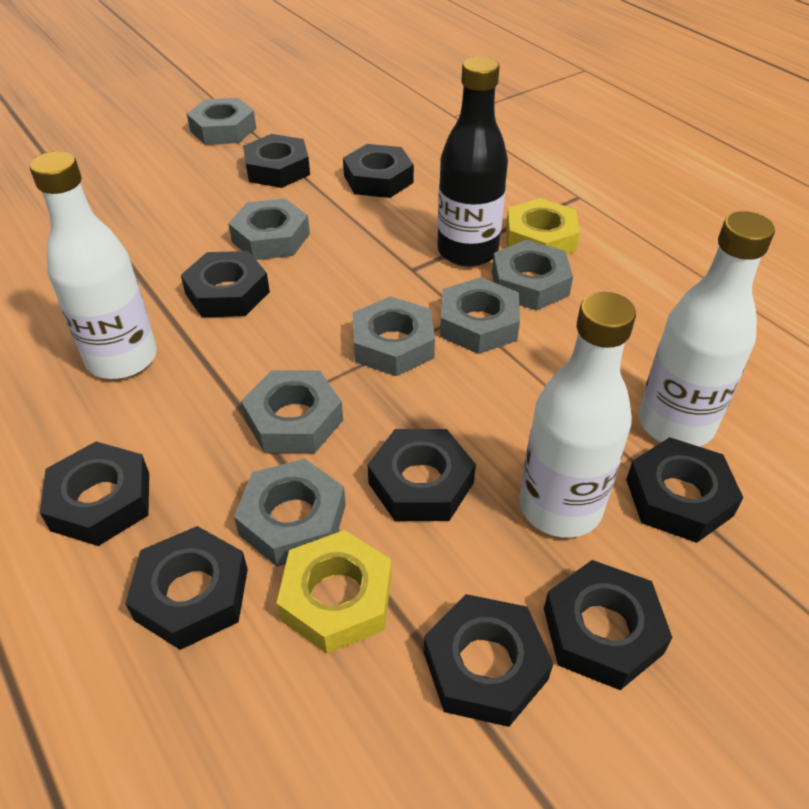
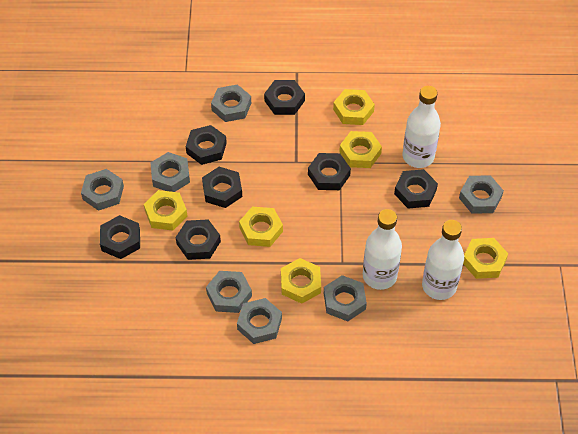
black bottle: [437,56,508,267] = 1 -> none = 0
black nut: [40,442,149,546] [125,526,248,650] [181,251,270,317] [243,134,310,188] [343,144,414,198] [367,429,476,521] [424,594,553,727] [544,560,673,690] [626,437,743,543] = 9 -> [100,215,140,259] [176,219,221,260] [186,125,227,165] [202,167,242,208] [264,80,305,115] [308,153,351,190] [394,169,438,208] = 7
yellow nut: [277,530,392,654] [506,198,580,255] = 2 -> [144,190,187,231] [239,207,283,247] [281,258,321,304] [333,89,375,125] [339,131,382,168] [463,238,508,279] = 6

